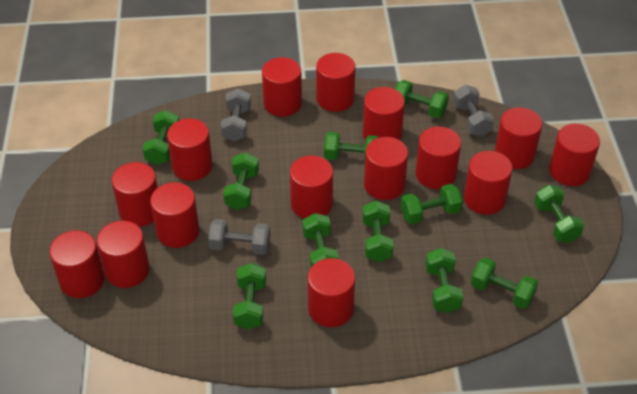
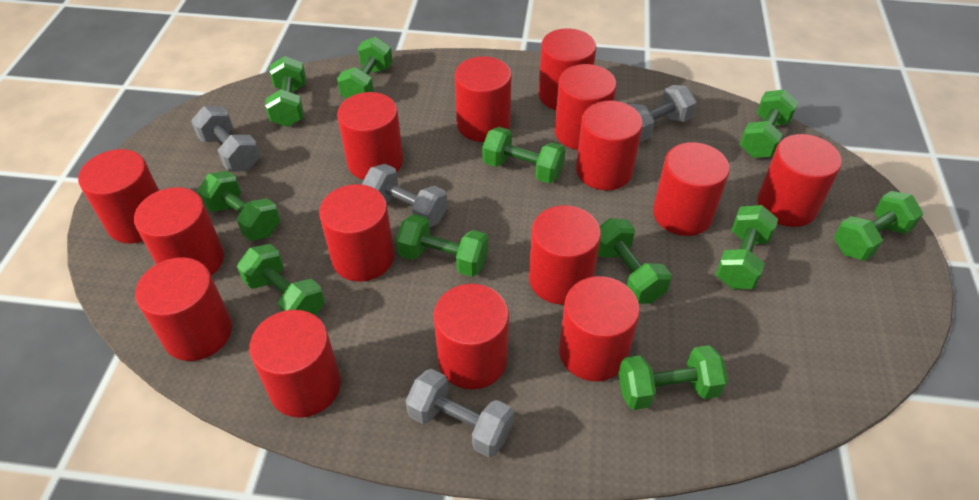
grey dumbbell: [208,219,271,255] [221,88,251,142] [453,85,494,137] = 3 -> [191,106,260,172] [362,164,447,228] [406,369,514,457] [629,85,697,142] = 4

